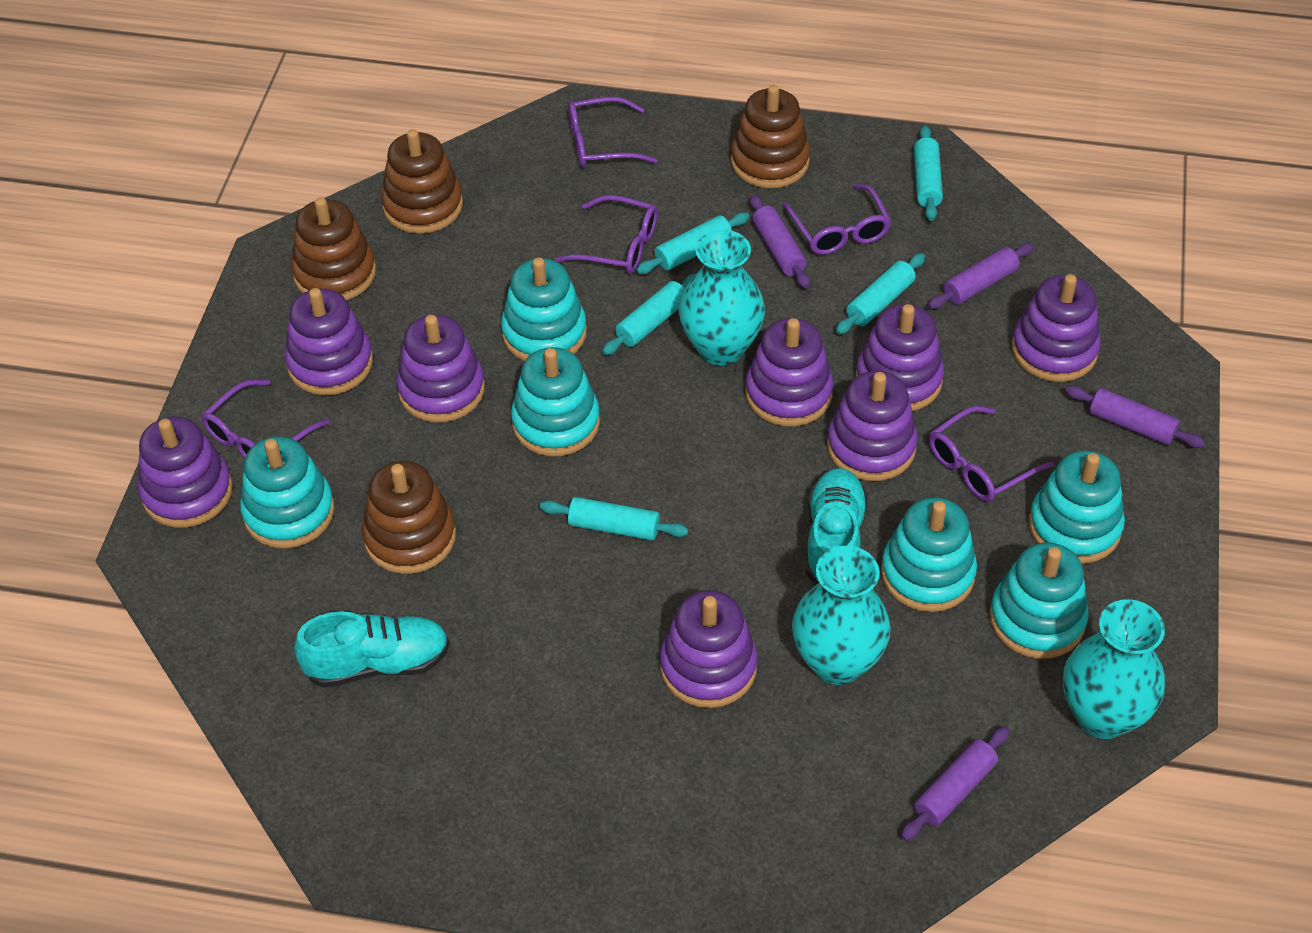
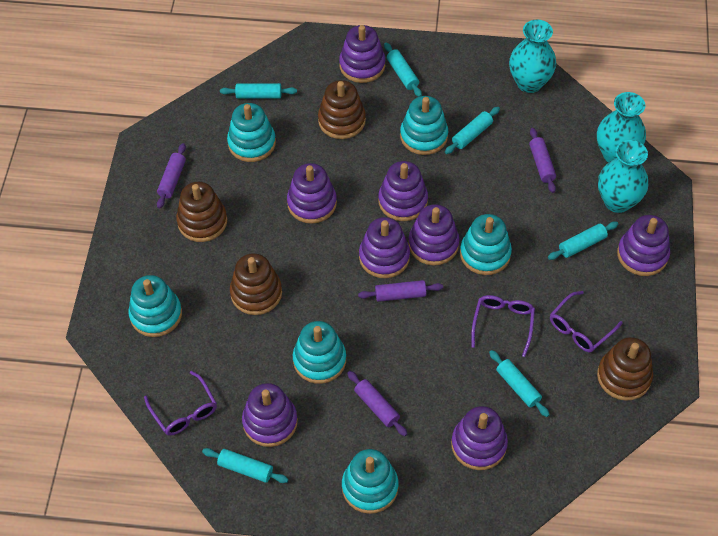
purple glasses: [201,380,329,458] [555,195,658,274] [568,97,658,167] [782,184,891,255] [929,406,1054,502] = 5 -> [144,371,217,436] [471,295,535,357] [550,291,623,352] = 3
turquoise rolling pin: [540,497,688,540] [602,274,696,355] [636,212,750,274] [836,253,925,334] [914,126,943,221] = 5 -> [202,448,288,483] [220,83,297,99] [384,43,422,97] [445,107,500,154] [489,350,550,417] [548,221,618,260] = 6
turquoise shoe: [294,611,450,688] [806,468,868,584] = 2 -> none = 0

